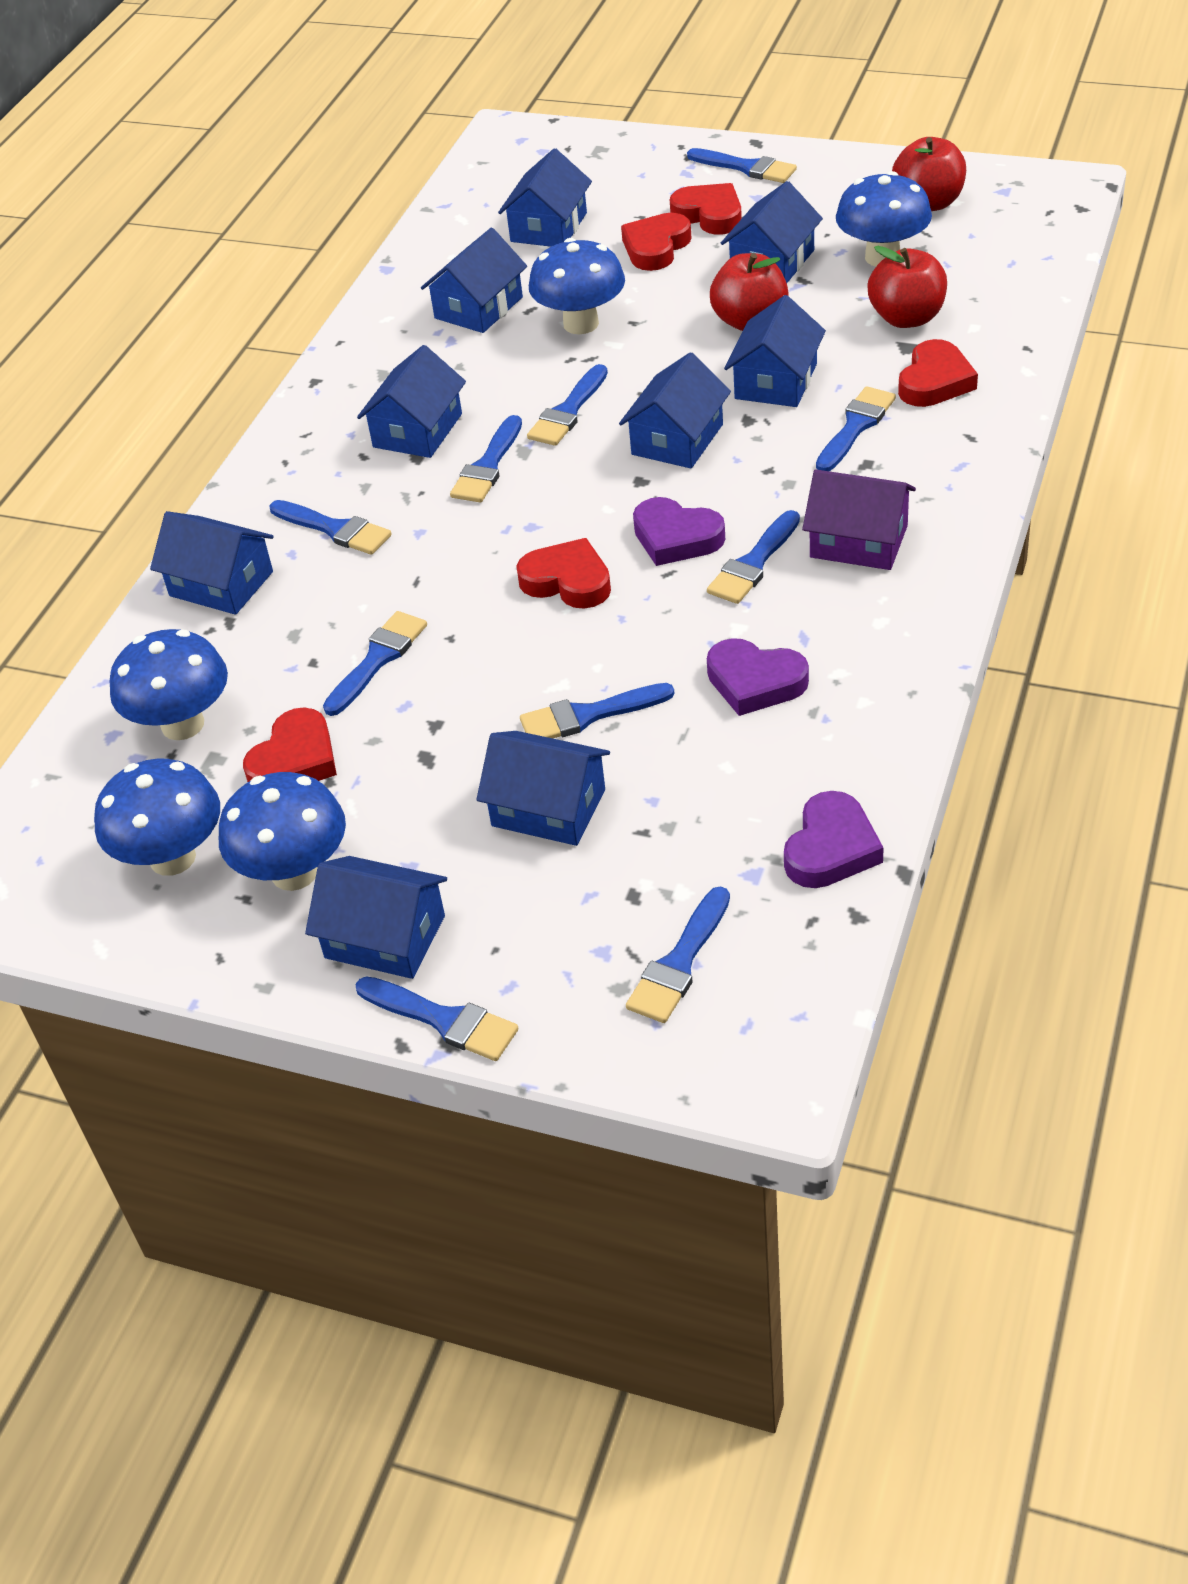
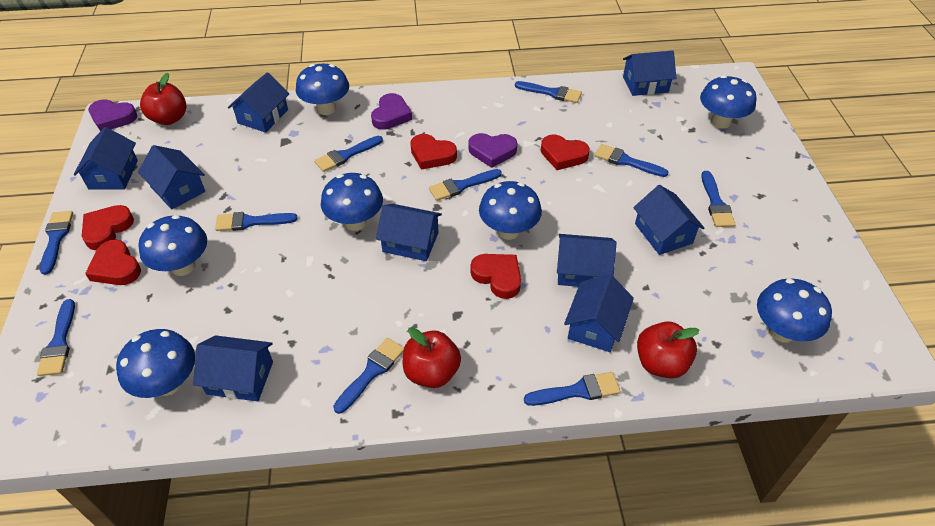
blue mushroom: [94,759,220,876] [109,629,228,740] [219,772,346,891] [529,238,625,334] [836,171,932,266] = 5 -> [116,329,195,398] [139,215,207,276] [296,64,349,115] [321,173,383,231] [479,181,542,240] [700,75,756,129] [757,278,832,342] = 7
purple house: [802,470,916,570] = 1 -> none = 0

